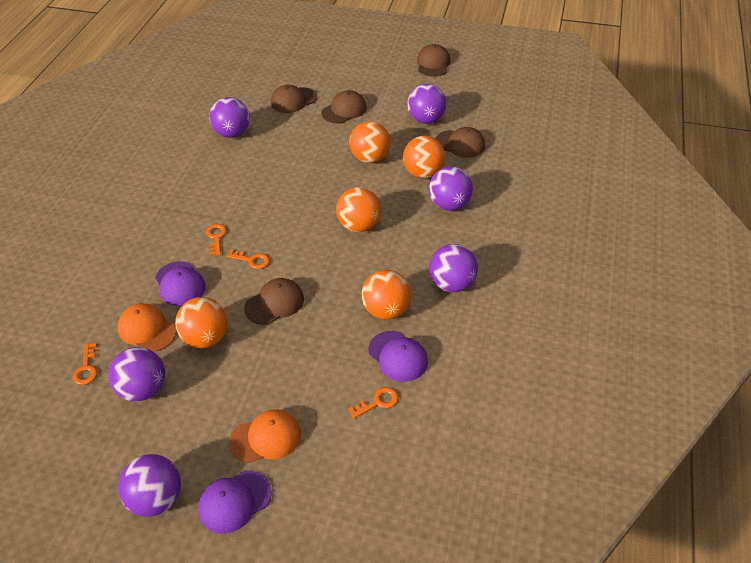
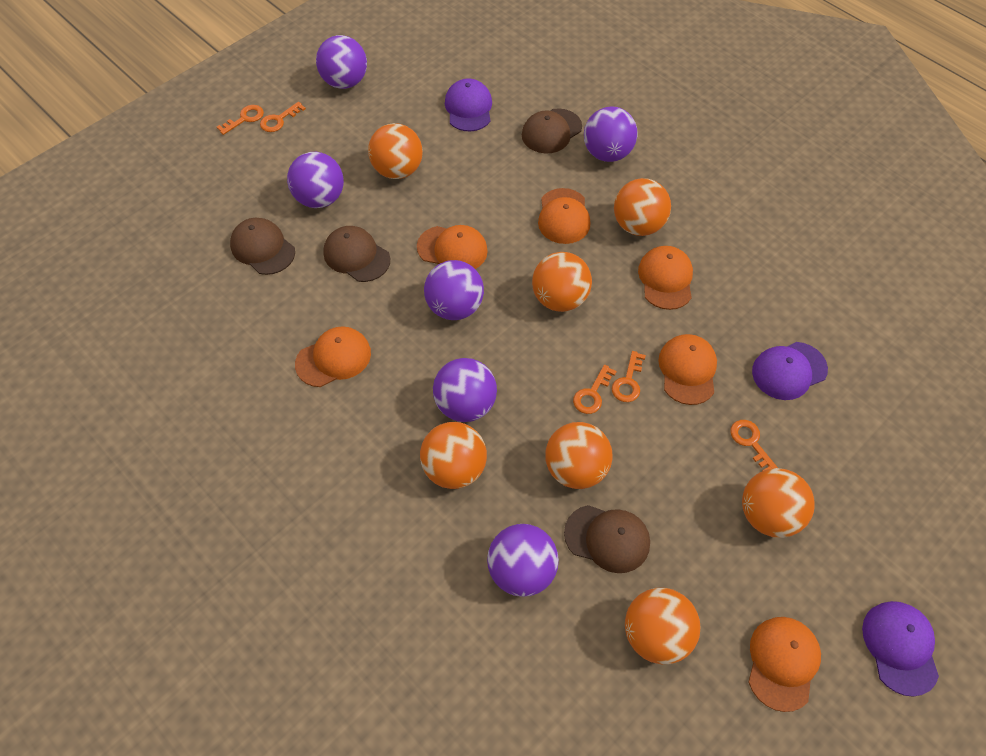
brown cap: [244,278,304,325] [270,85,317,113] [321,90,367,124] [417,44,450,77] [435,127,485,158] = 5 -> [230,218,295,275] [323,226,390,282] [522,108,582,154] [564,505,650,573] = 4
orange ball: [175,297,228,348] [336,187,381,232] [349,121,391,163] [361,270,411,320] [403,136,445,178] = 5 -> [368,123,423,179] [420,422,487,489] [532,252,592,312] [545,422,613,489] [614,178,671,236] [625,588,700,665] [742,468,815,538] = 7
orange cap: [117,303,177,352] [230,409,301,463] = 2 -> [295,326,371,387] [417,225,488,269] [538,188,590,244] [638,246,693,310] [658,334,717,405] [749,617,821,712] = 6
orange key: [73,343,97,385] [206,224,227,256] [226,249,270,269] [348,387,399,419] = 4 -> [217,105,264,135] [260,102,306,132] [573,365,617,414] [612,351,646,402] [730,420,778,471] = 5

